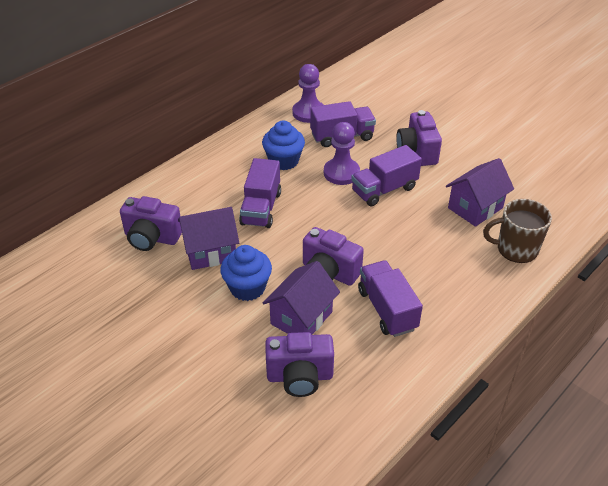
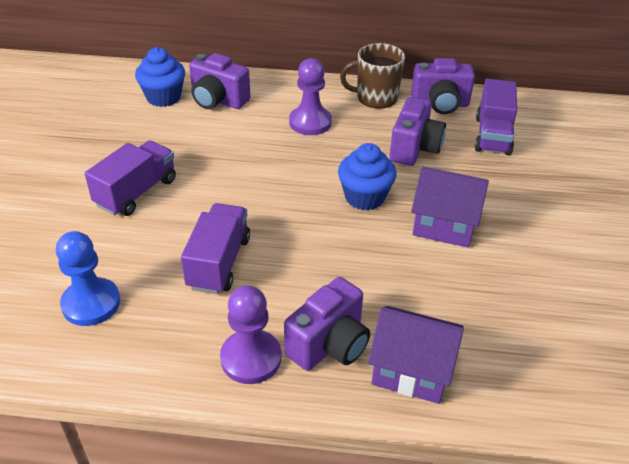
blue pawn: none = 0 -> [56,231,120,326] = 1
purple house: [178,207,239,270] [263,261,340,335] [446,158,514,227] = 3 -> [368,306,464,404] [411,167,489,248] = 2
purple truck: [239,158,281,228] [310,101,376,147] [351,145,422,207] [358,260,423,337] = 4 -> [85,140,176,216] [181,203,250,294] [475,79,517,156] = 3

